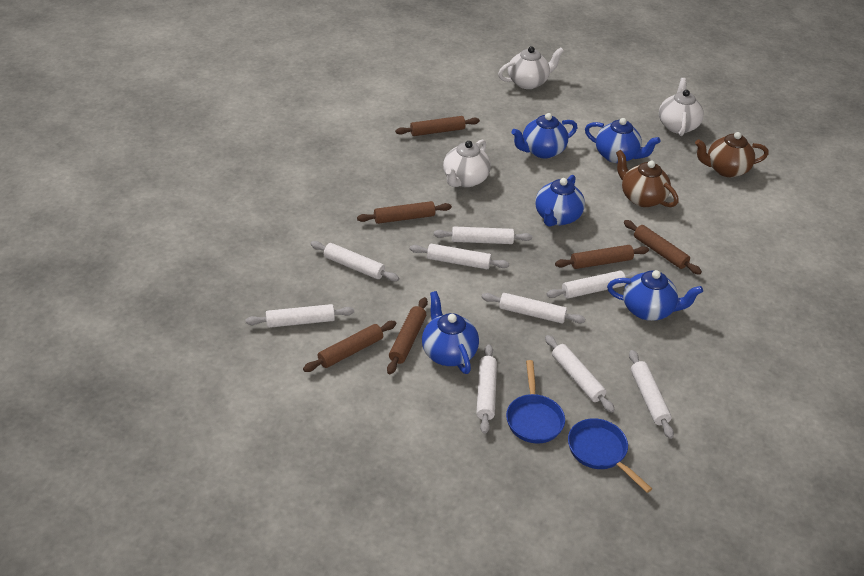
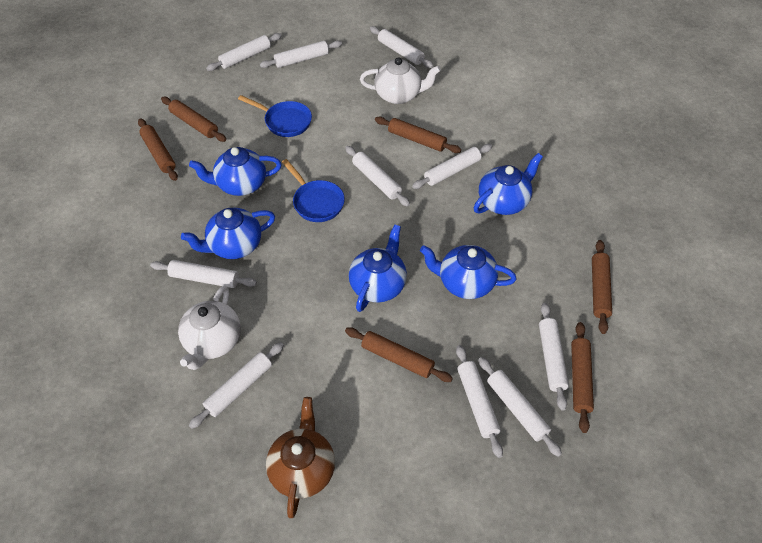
brown teapot: [616,150,679,207] [695,132,769,177] = 2 -> [266,397,335,518] = 1
white rolling pin: [245,304,354,328] [311,241,399,281] [410,244,509,269] [434,227,532,244] [476,345,497,434] [481,293,586,323] [545,335,615,413] [546,271,640,298] [629,350,674,439] = 9 -> [150,260,257,288] [189,342,284,429] [206,33,282,71] [260,41,342,68] [345,146,410,207] [370,26,434,68] [412,144,492,189] [456,345,503,458] [478,357,562,457] [539,303,569,411] = 10
white teapot: [443,139,491,187] [498,46,564,89] [659,78,704,136] = 3 -> [178,285,241,370] [360,57,441,104] = 2

